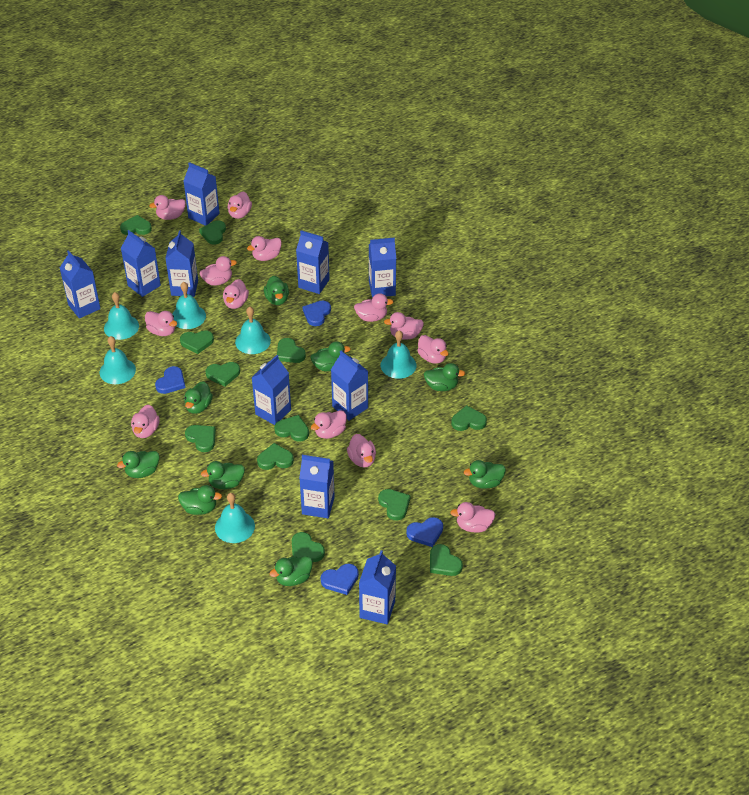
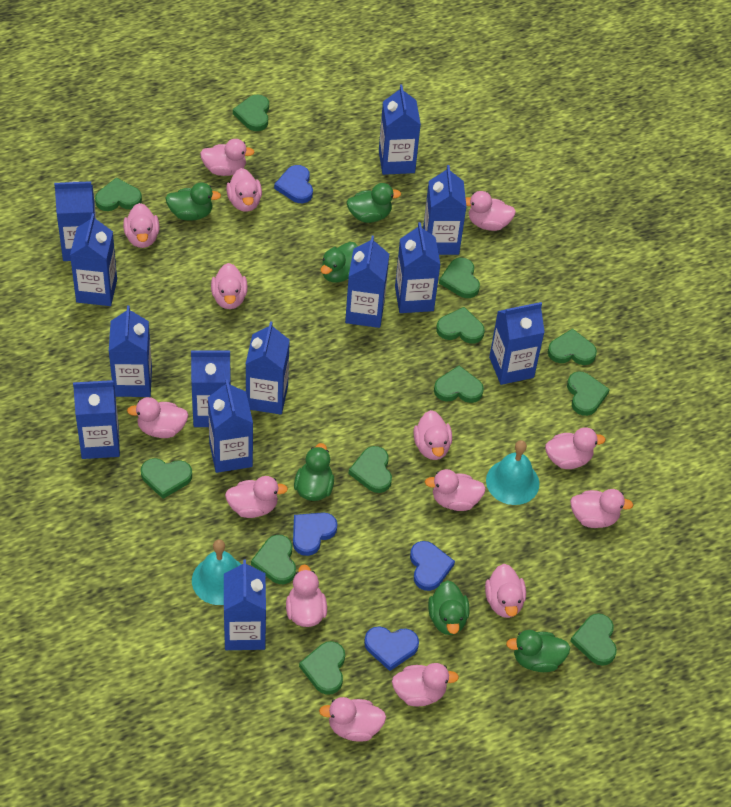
blue carton: [60,250,101,319] [121,230,161,297] [165,230,198,297] [184,162,220,226] [251,355,291,425] [296,230,330,294] [299,455,335,518] [331,351,368,421] [359,550,396,624] [369,238,396,298] = 10 -> [54,181,96,261] [70,213,117,306] [73,380,120,459] [109,305,152,397] [191,350,231,427] [208,379,253,473] [224,560,266,650] [246,321,290,414] [345,236,389,328] [379,85,421,175] [395,222,441,313] [423,165,467,255] [489,302,545,385] = 13
green duck: [117,451,159,478] [178,485,222,515] [184,381,213,414] [201,461,245,489] [264,276,289,305] [270,556,313,586] [310,341,351,371] [424,363,465,391] [464,460,506,489] = 9 -> [165,182,221,221] [294,443,334,501] [321,242,358,283] [347,183,401,223] [428,580,469,635] [506,630,570,672] = 6
pink duck: [131,405,160,438] [145,311,177,336] [149,195,186,220] [200,256,237,286] [223,279,249,309] [228,191,252,219] [247,236,282,261] [311,410,347,439] [347,434,376,467] [354,293,393,322] [384,312,424,340] [417,335,449,364] [450,502,495,533] = 13 -> [123,203,159,248] [127,397,188,438] [200,139,255,176] [211,263,248,309] [225,476,288,518] [226,168,262,212] [286,564,327,627] [319,697,386,742] [392,663,459,706] [413,410,452,460] [425,469,486,511] [466,191,516,231] [485,564,526,618] [545,427,606,469] [570,489,633,528] = 15
turquoise bell: [100,336,136,384] [104,292,139,340] [172,282,206,329] [215,493,255,543] [235,307,271,354] [381,331,416,379] = 6 -> [192,539,242,605] [486,440,539,505] = 2

